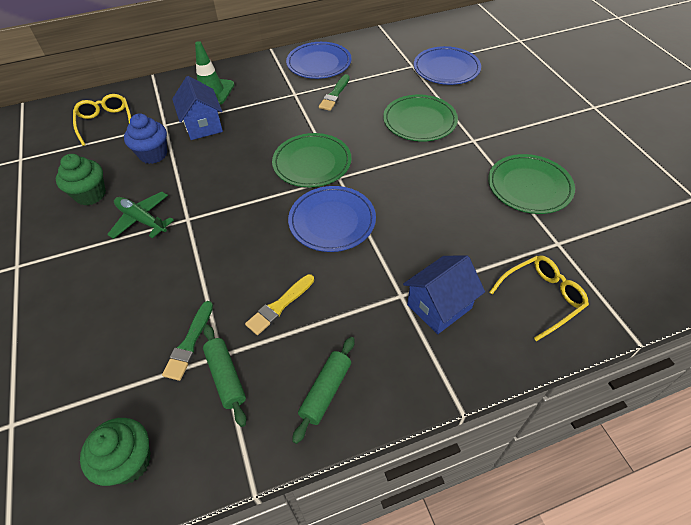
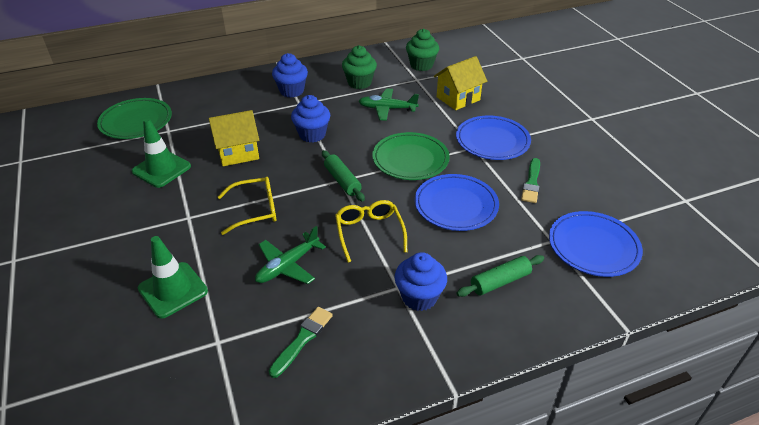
blue cupcake: [124,114,167,164] = 1 -> [272,53,308,98] [291,95,330,143] [394,252,447,311] = 3
blue house: [172,76,223,140] [403,256,485,334] = 2 -> none = 0
green plane: [107,192,174,239] = 1 -> [255,226,326,284] [358,88,419,121] = 2
green plate: [272,133,351,187] [383,94,458,142] [488,154,575,214] = 3 -> [97,98,172,139] [372,132,450,180] = 2
green traffic cone: [195,41,235,104] = 1 -> [132,118,191,188] [138,236,208,318] = 2
yellow brush: [245,274,314,335] = 1 -> none = 0
yellow house: none = 0 -> [209,110,259,166] [434,56,487,110] = 2

